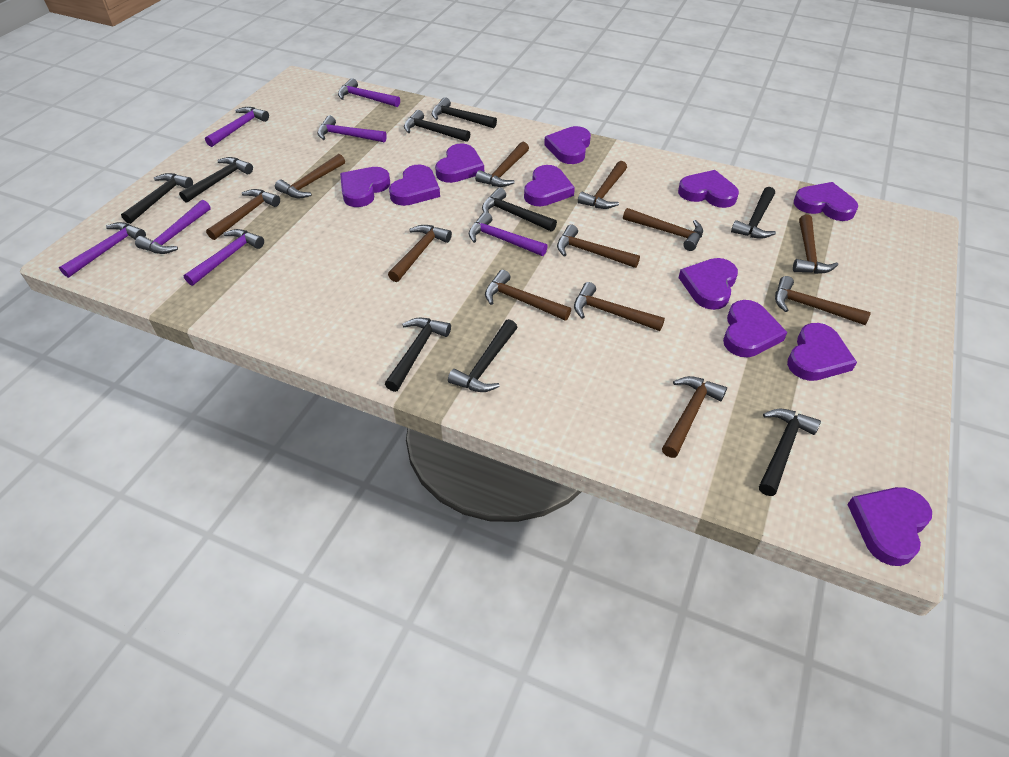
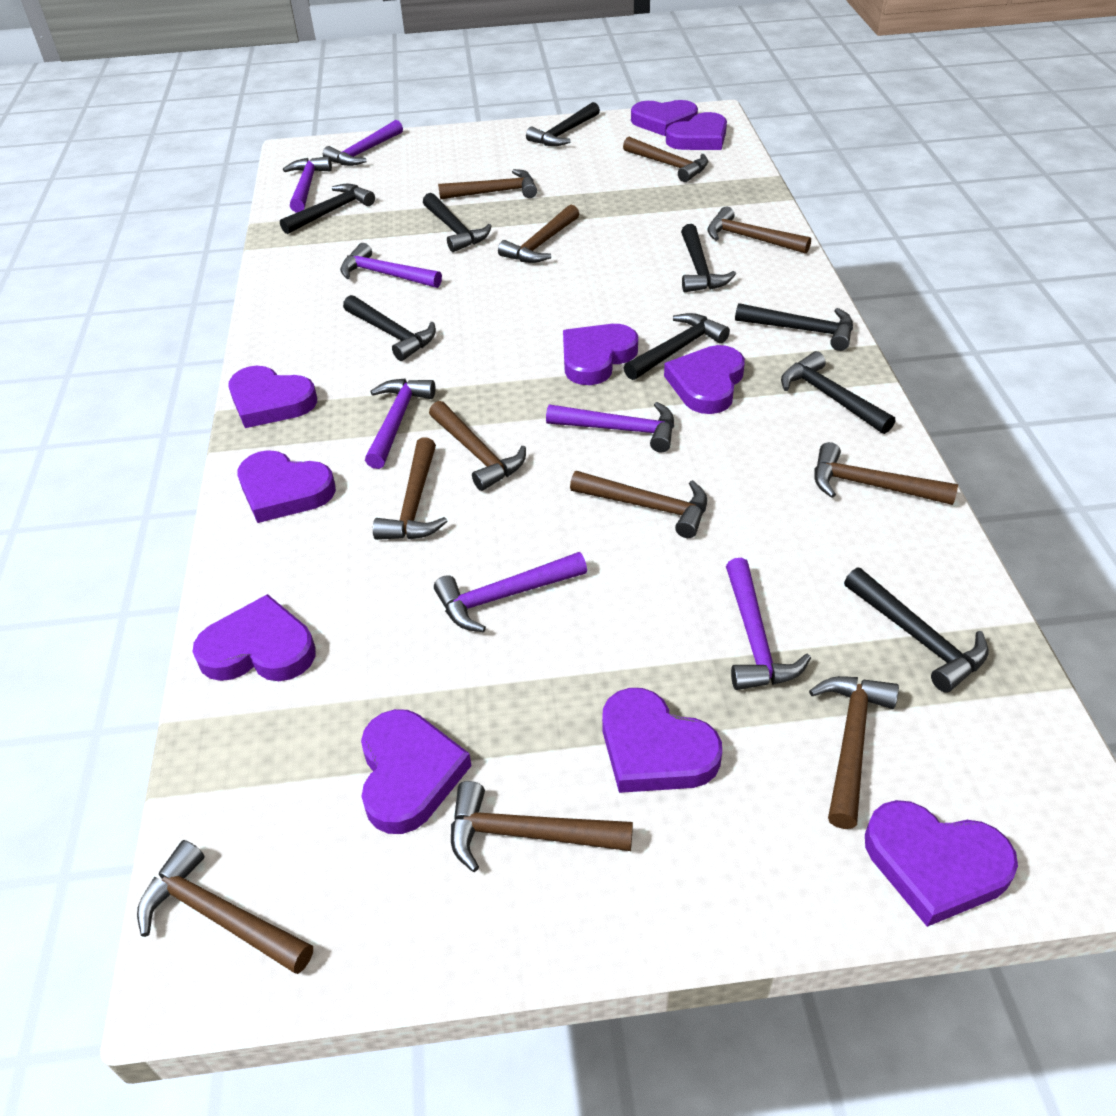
brown hammer: [206,189,280,240] [275,154,345,199] [388,225,452,282] [475,142,529,187] [485,270,571,321] [557,225,640,268] [574,282,665,331] [578,161,627,209] [623,208,703,251] [662,376,727,458] [775,276,871,325] [793,214,838,274] = 12 -> [137,840,313,974] [373,438,447,540] [429,401,526,491] [438,169,537,199] [451,781,633,872] [498,205,579,263] [570,471,707,538] [623,137,708,182] [707,206,811,254] [809,676,899,829] [814,442,958,505] = 11
purple heart: [340,167,390,207] [389,165,440,206] [435,143,484,183] [524,165,575,206] [544,126,591,164] [678,170,739,208] [679,258,738,310] [723,300,787,357] [787,323,857,381] [794,182,858,221] [847,487,932,566] = 11 -> [193,594,315,681] [228,366,317,428] [238,450,336,523] [361,709,472,834] [563,324,638,385] [602,688,722,793] [631,100,698,136] [664,345,745,414] [666,112,727,150] [865,800,1018,927] = 10

